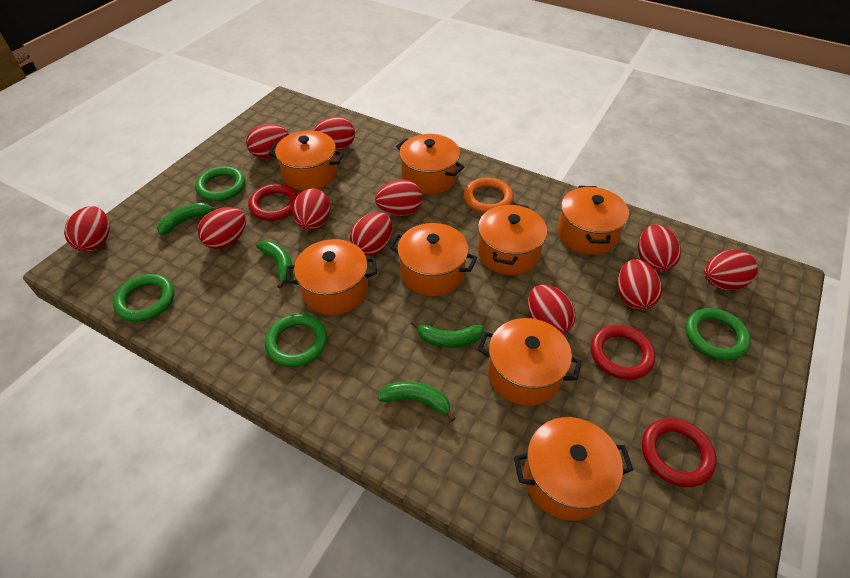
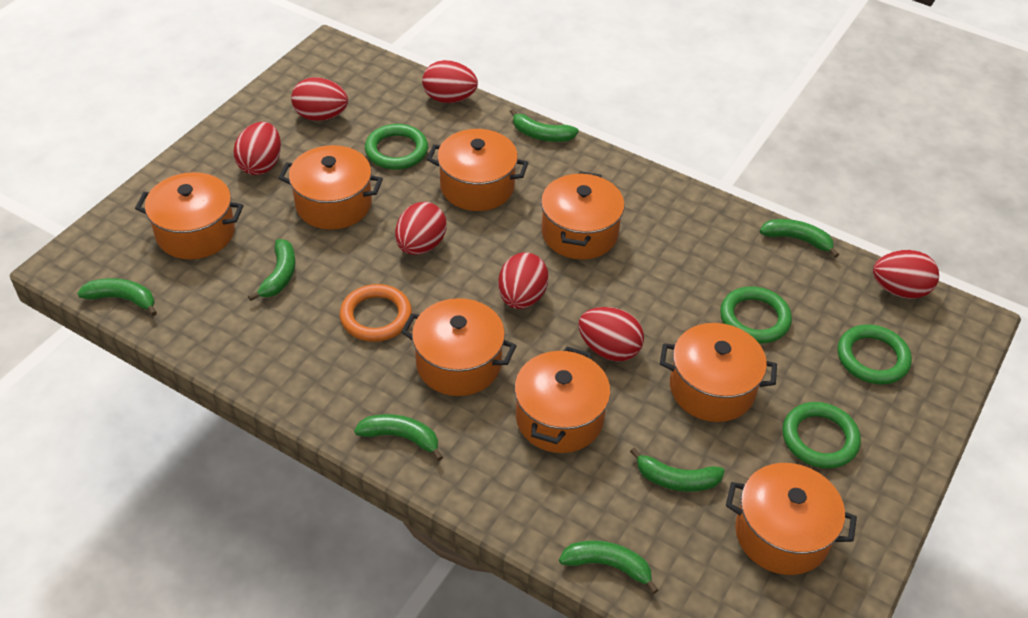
green banana: [157,202,219,235] [256,241,293,289] [377,381,456,422] [411,320,484,348] = 4 -> [77,278,157,316] [248,239,295,301] [354,414,443,461] [510,109,579,142] [559,540,658,594] [630,448,725,492] [760,219,839,258] = 7
red egg: [64,206,110,252] [197,207,246,249] [246,124,289,159] [293,188,331,230] [313,117,355,150] [350,212,393,256] [375,179,423,216] [528,284,575,334] [618,259,662,310] [638,225,681,272] [704,250,758,290] = 11 -> [233,122,281,175] [291,77,348,121] [395,202,447,255] [422,60,478,103] [498,252,549,309] [578,307,644,361] [873,250,939,299] = 7
red ring: [248,184,298,221] [591,325,655,380] [642,418,717,487] = 3 -> none = 0

